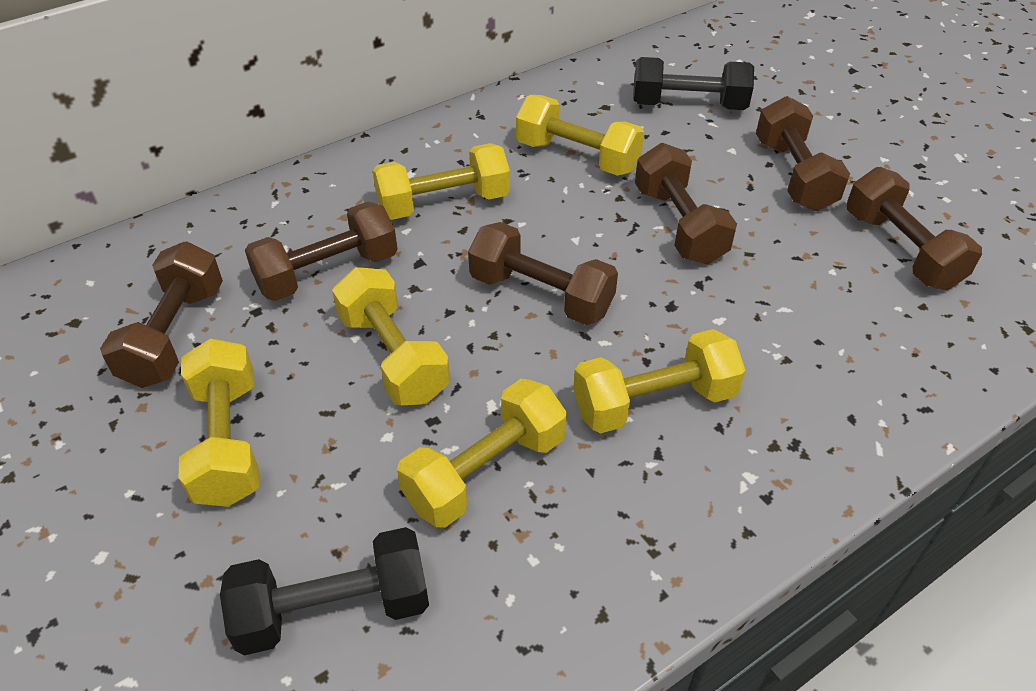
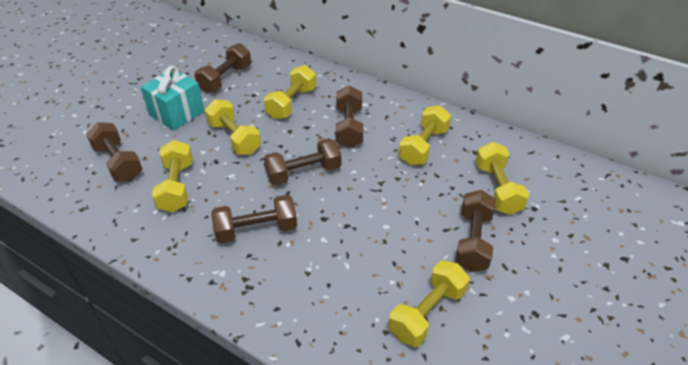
black dumbbell: [220,527,429,655] [633,57,754,110] = 2 -> none = 0
turquoise gift: none = 0 -> [141,66,204,131] = 1

